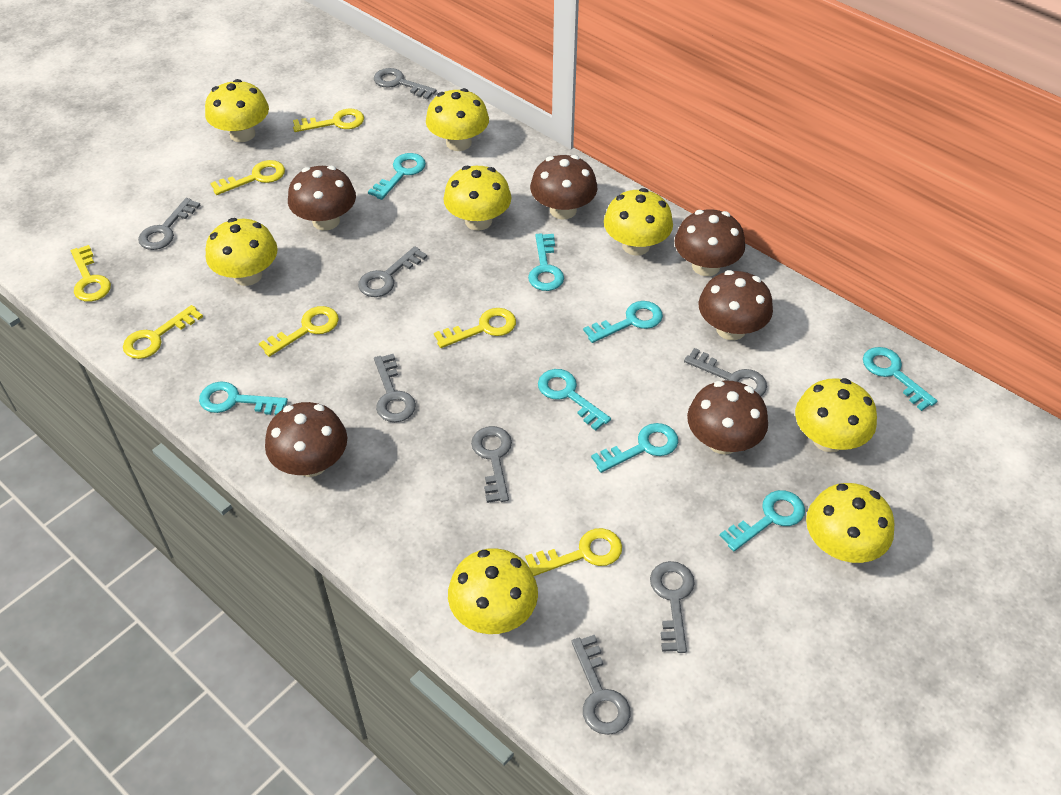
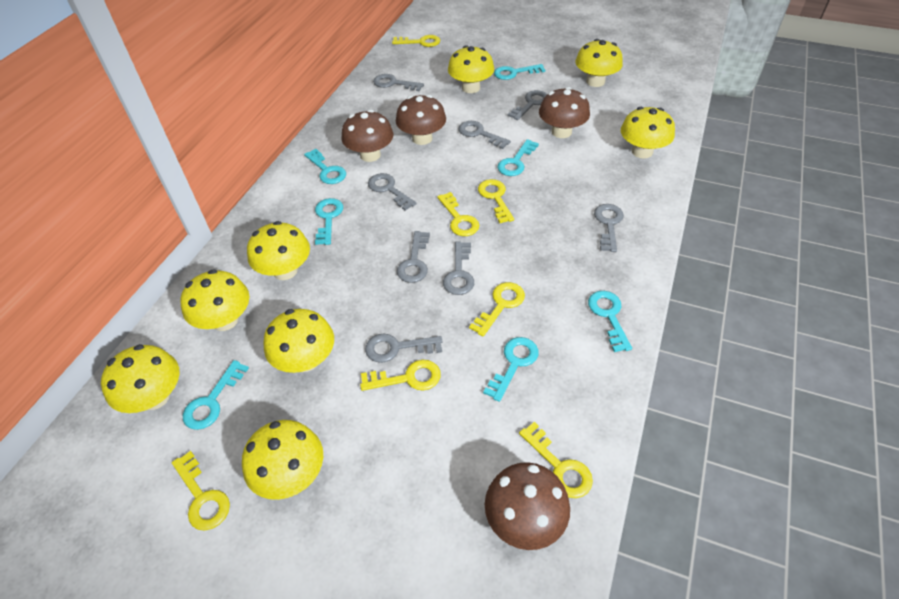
brown mushroom: [265,402,347,477] [288,166,356,231] [530,155,597,219] [674,209,745,276] [687,381,768,455] [699,270,773,340] = 6 -> [341,110,393,162] [396,95,446,145] [485,462,570,550] [539,87,590,138] = 4
turquoise key: [199,382,288,415] [368,153,426,200] [528,233,564,291] [538,369,611,431] [583,301,663,343] [591,423,678,473] [720,490,805,551] [863,347,937,411] = 8 -> [183,360,249,430] [304,149,346,184] [315,198,343,245] [483,337,539,402] [494,64,545,80] [498,139,539,176] [588,291,632,352] = 7

